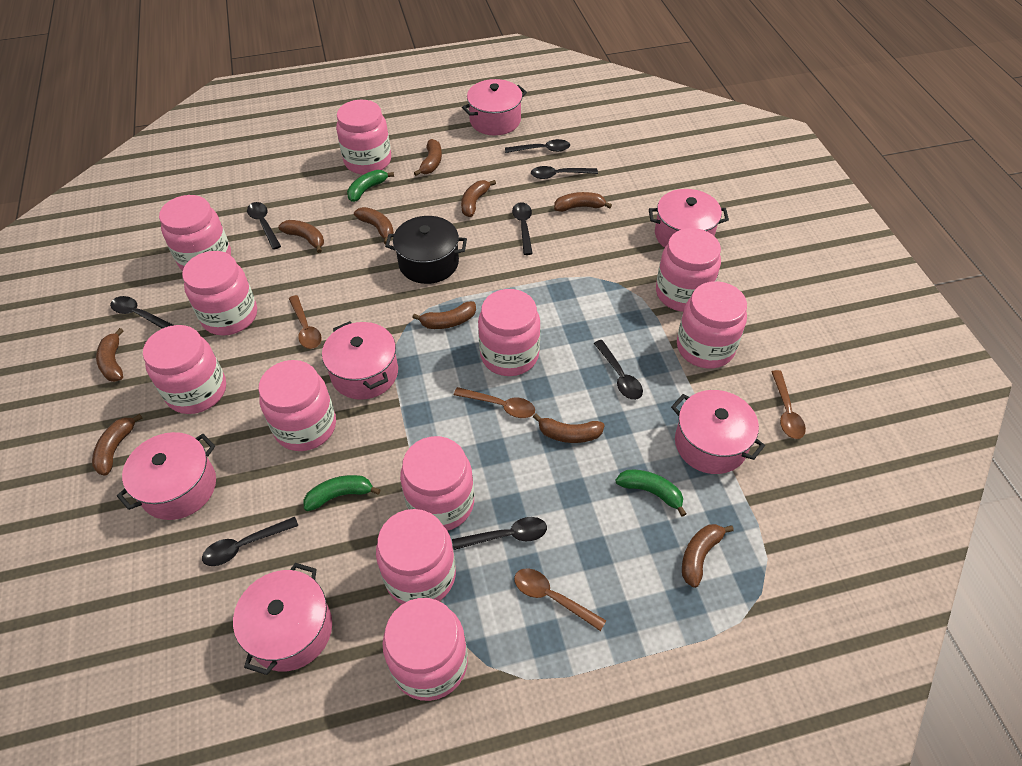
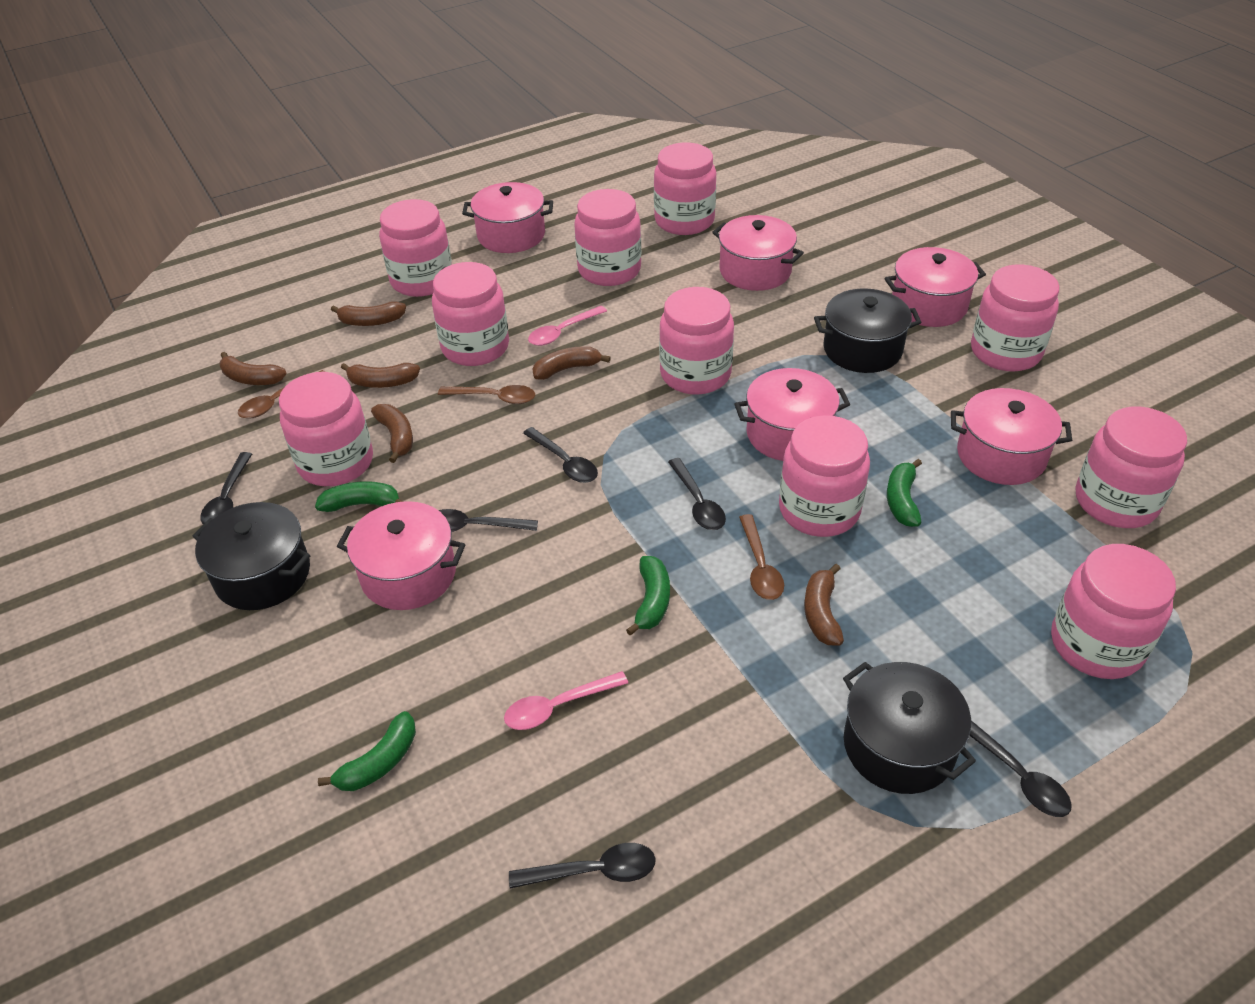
black pot: [385,216,467,284] = 1 -> [192,502,310,610] [814,288,922,373] [843,662,976,794] = 3
black spoon: [110,296,173,328] [202,517,298,566] [247,202,281,250] [452,517,547,550] [505,139,570,153] [512,202,533,255] [531,166,598,179] [594,340,643,400] = 8 -> [200,452,252,524] [438,509,538,532] [509,843,656,889] [523,427,598,483] [668,458,726,530] [969,720,1072,817] = 6
brown banana: [92,414,143,476] [96,328,124,382] [278,220,324,253] [354,207,394,244] [412,301,476,329] [414,139,442,176] [461,180,496,217] [533,414,605,443] [554,192,612,212] [682,524,734,588] = 10 -> [219,352,287,385] [331,301,406,326] [341,363,420,388] [371,404,413,463] [532,346,611,380] [804,564,844,645] = 6
brown spoon: [289,295,322,349] [454,387,535,418] [514,568,606,631] [771,370,806,439] = 4 -> [238,370,325,419] [438,385,535,404] [739,514,784,600] = 3
green banana: [304,475,381,511] [347,170,394,202] [616,470,686,517] = 3 -> [315,481,403,512] [318,711,416,791] [626,556,670,636] [887,459,922,527] = 4
pink jar: [143,325,226,414] [159,195,231,271] [182,251,257,336] [258,360,336,451] [336,100,391,175] [376,509,456,604] [383,598,468,701] [400,436,474,531] [478,289,540,376] [656,228,721,312] [677,281,747,369] = 11 -> [279,372,373,486] [379,199,452,297] [432,262,509,366] [574,189,641,286] [654,143,716,235] [659,287,734,395] [779,415,870,537] [971,265,1059,372] [1051,544,1176,679] [1076,407,1187,528] = 10
pink spoon: none = 0 -> [504,671,628,730] [528,306,607,346] = 2

